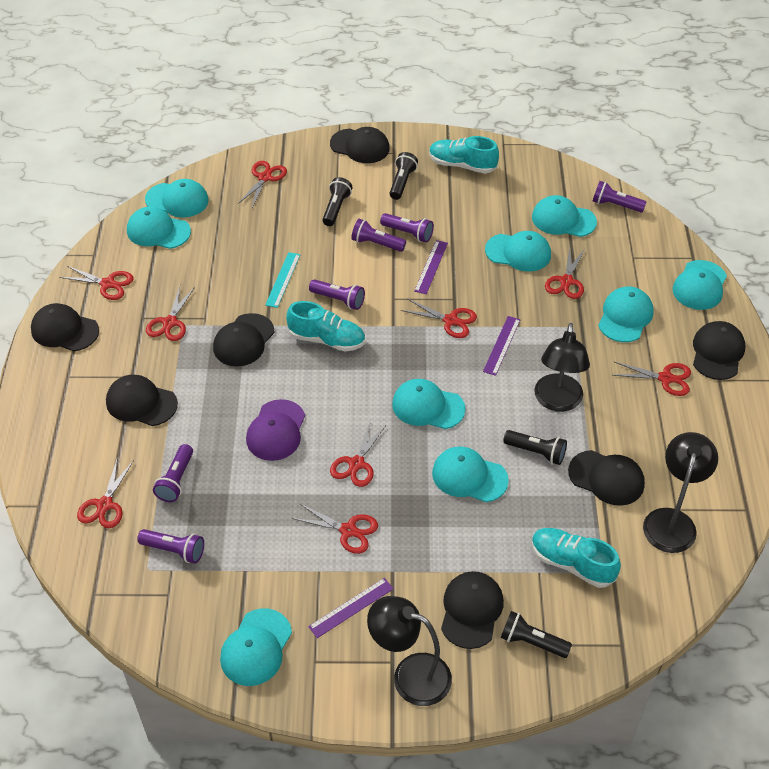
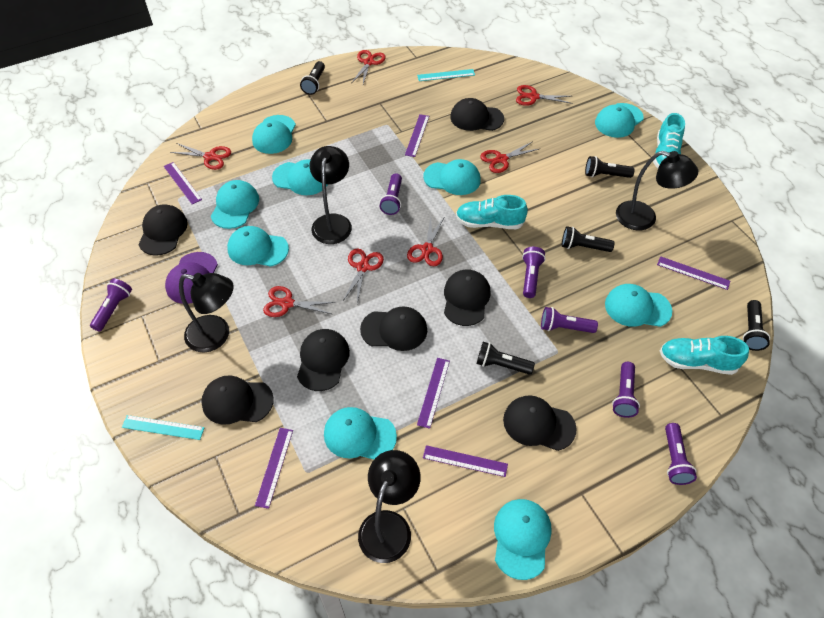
black flashlight: [323,177,352,226] [390,152,418,200] [501,611,572,658] [503,430,567,465] = 4 -> [300,61,325,95] [477,342,535,375] [562,226,615,252] [585,156,635,178] [743,300,770,351] = 5
black lamp: [367,596,452,706] [535,323,590,412] [643,432,718,553] = 3 -> [179,273,234,352] [310,146,352,244] [358,450,421,563] [616,151,698,230] = 4
purple ruler: [308,578,394,638] [414,240,448,294] [483,316,520,376] = 3 -> [164,162,202,204] [255,428,293,509] [405,114,429,157] [417,358,450,429] [423,445,508,477] [657,256,730,290] = 6
red scissors: [59,266,133,300] [77,457,134,528] [146,286,195,341] [238,161,287,207] [291,503,378,554] [330,420,387,487] [401,299,477,338] [545,248,585,299] [612,362,691,396] = 9 -> [170,143,231,170] [263,286,336,317] [342,249,384,304] [352,50,386,84] [407,217,444,266] [480,141,539,173] [516,85,572,106] = 7
turquoise ruler: [265,252,300,308] = 1 -> [122,415,205,440] [417,69,475,81] = 2

